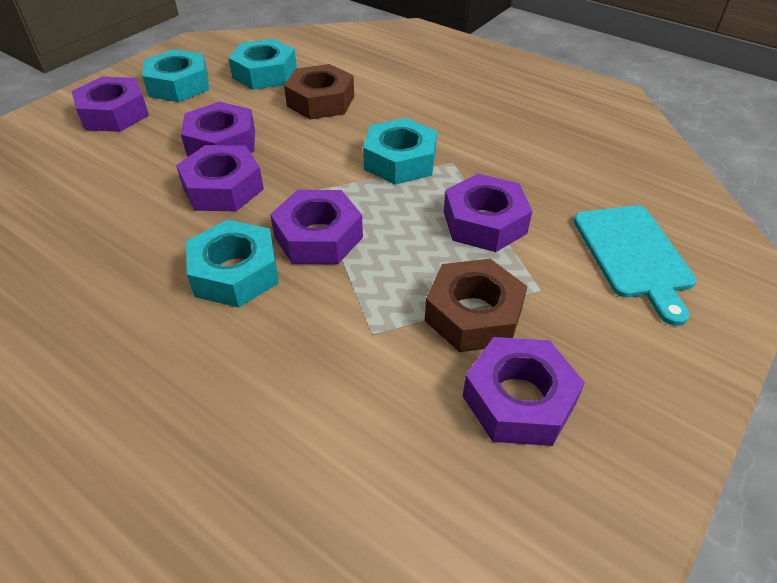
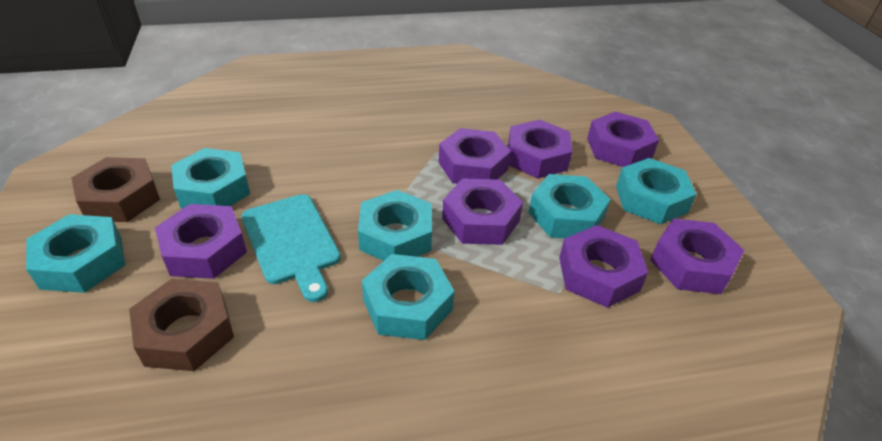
purple nut: [72,77,149,132] [176,145,264,212] [181,102,255,157] [270,190,363,264] [444,174,532,252] [463,337,585,446] = 6 -> [155,204,247,279] [439,128,511,184] [442,178,523,245] [508,120,572,179] [559,225,648,308] [587,112,659,167] [650,219,745,294] = 7
turquoise nut: [142,49,209,102] [186,220,279,307] [228,39,297,90] [363,118,437,185] = 4 -> [26,214,125,293] [171,148,250,209] [358,190,432,261] [362,254,454,340] [528,174,611,238] [616,158,697,225] = 6

